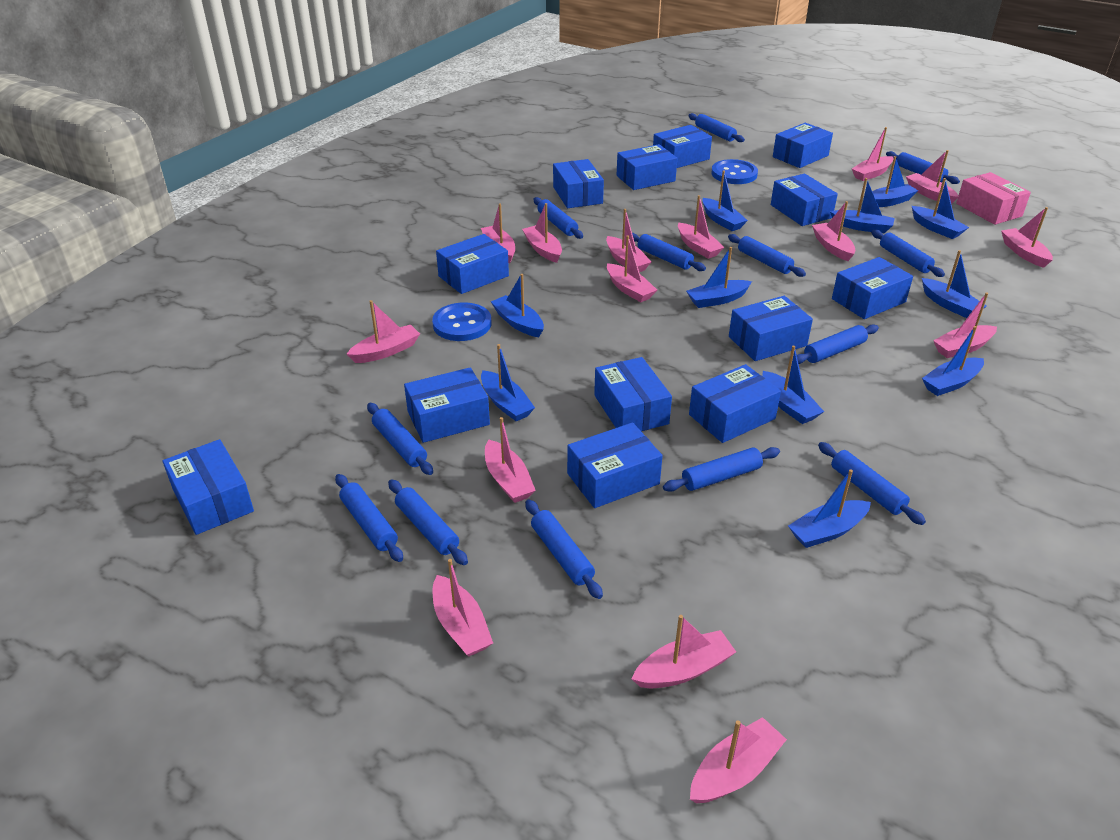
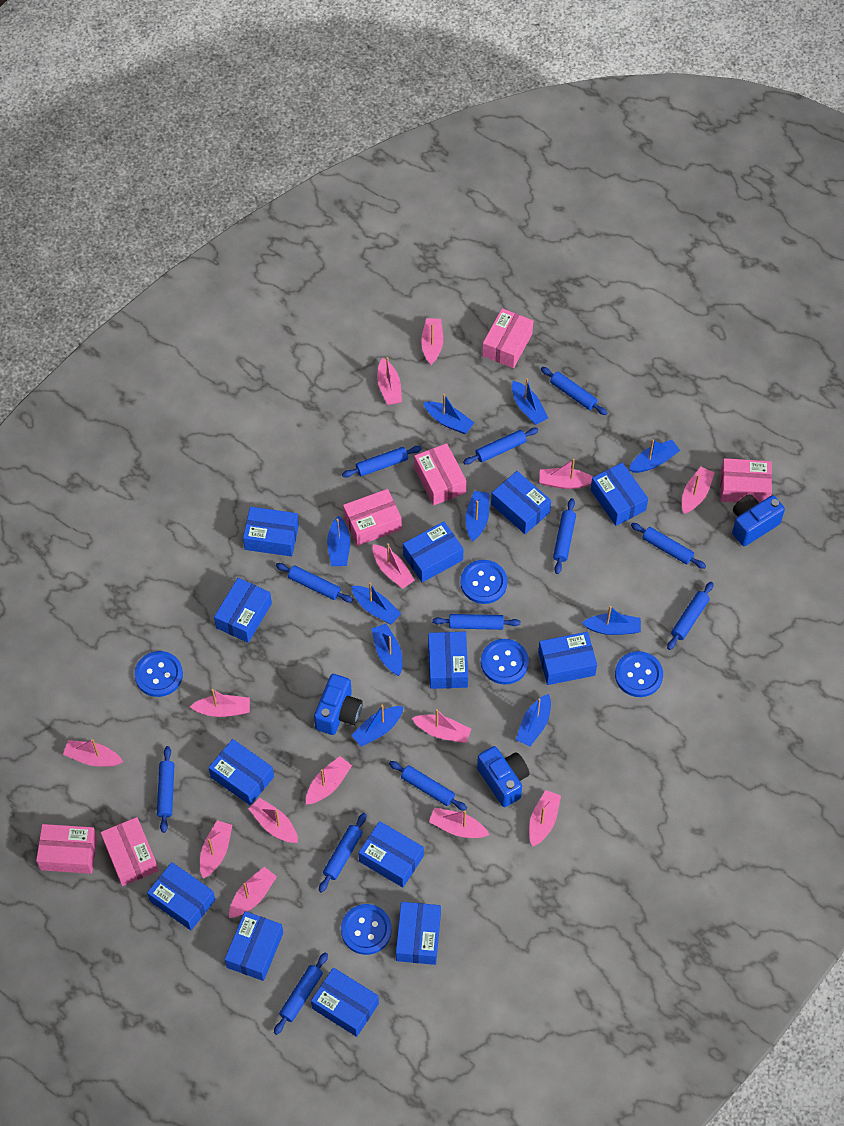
blue boat: [481,344,535,421] [491,274,544,337] [686,247,752,308] [702,170,748,231] [762,346,824,424] [788,469,871,548] [830,178,895,233] [872,156,918,207] [912,178,969,239] [922,250,987,318] [922,326,984,396] = 11 -> [327,515,350,566] [351,582,401,625] [351,705,404,747] [371,624,402,676] [423,393,475,434] [465,491,489,541] [512,378,548,425] [516,694,551,746] [582,606,641,635] [629,439,680,473] = 10
blue button: [432,303,491,341] [711,159,758,184] = 2 -> [134,651,183,697] [341,904,392,955] [460,560,507,604] [481,639,529,685] [615,651,663,697] = 5
blue camera: none = 0 -> [314,674,363,735] [477,746,529,807] [732,494,785,546] = 3
blue rolling pin: [335,474,403,562] [367,403,433,475] [388,479,468,565] [525,499,603,599] [534,197,583,239] [632,233,706,271] [663,447,780,492] [688,113,745,142] [728,234,806,277] [797,324,879,364] [818,442,926,525] [871,230,945,277] [886,151,960,184] = 13 -> [157,746,175,833] [274,952,328,1035] [276,563,353,603] [319,813,367,893] [342,446,422,477] [389,761,467,811] [432,614,520,630] [463,428,539,465] [541,367,607,415] [553,498,576,574] [631,523,706,569] [667,582,714,650] = 12
pink boat: [347,300,420,363] [433,559,493,656] [481,203,515,263] [485,417,536,503] [522,203,562,263] [606,209,651,272] [607,235,657,302] [632,615,736,689] [678,195,724,259] [690,717,787,803] [812,201,855,261] [852,127,894,181] [906,150,959,204] [933,292,997,358] [1001,207,1053,268] = 15 -> [63,739,123,767] [190,689,250,717] [200,820,232,879] [229,867,277,918] [249,798,298,843] [306,756,352,805] [373,543,415,589] [377,357,402,405] [412,709,471,743] [421,318,443,365] [429,808,490,838] [529,790,561,847] [539,459,592,489] [682,467,714,514] = 14
pink box: [956,172,1031,225] = 1 -> [36,824,97,874] [100,817,159,886] [343,489,402,546] [414,443,467,505] [482,308,533,368] [720,458,772,503] = 6

